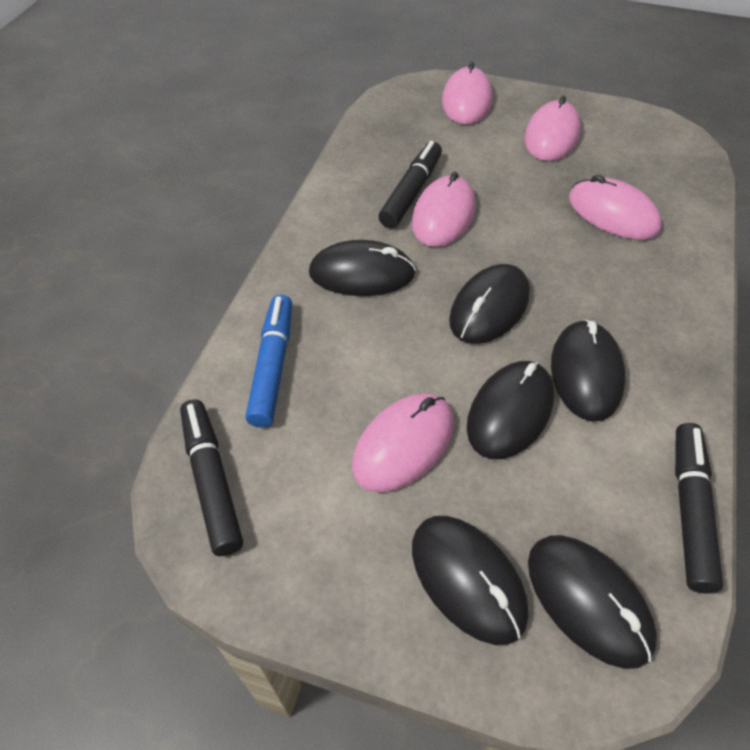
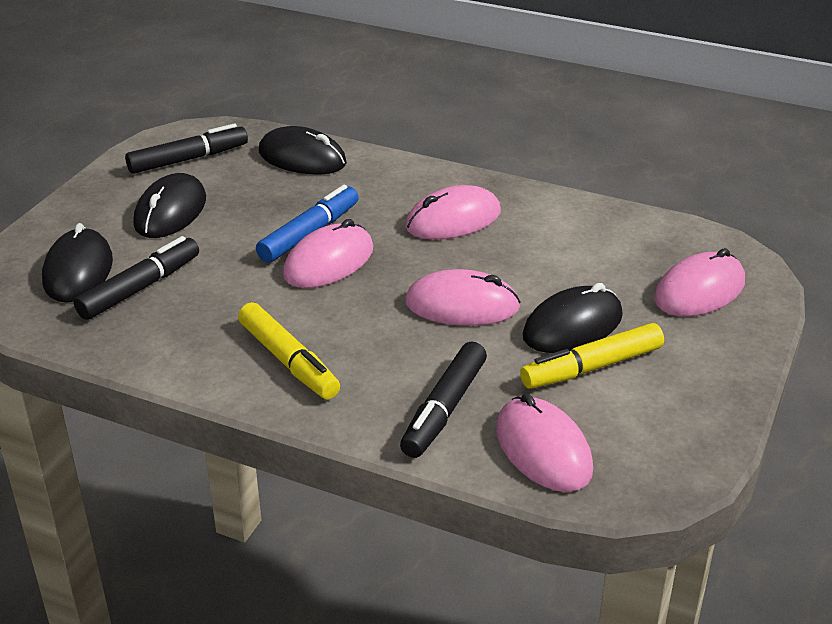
black mouse: [309,240,416,296] [412,516,528,645] [449,264,530,344] [467,361,554,459] [528,535,657,669] [551,319,626,422] = 6 -> [42,223,113,303] [133,173,206,238] [259,126,347,174] [522,283,623,353] = 4
yellow marker: none = 0 -> [238,302,340,399] [520,323,664,389] = 2

